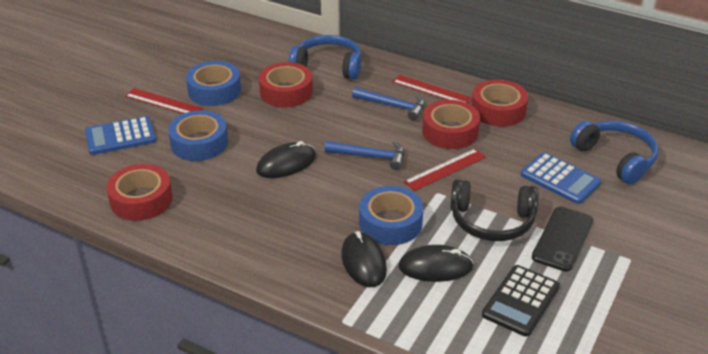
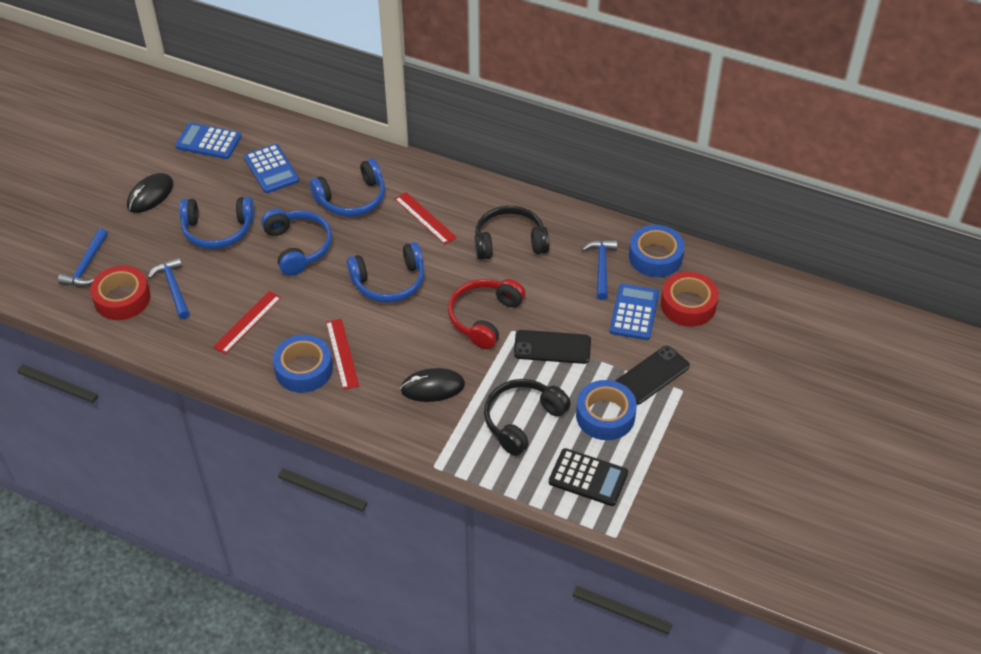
black headphones: [450,179,539,241] = 1 -> [475,206,550,260] [484,379,571,456] = 2
black mouse: [256,141,316,178] [341,231,387,287] [398,245,473,282] = 3 -> [127,173,174,213] [400,368,465,402] = 2
black phone: [532,207,593,272] = 1 -> [514,330,591,364] [615,346,690,405] = 2
blue calculator: [85,116,156,155] [521,152,601,204] = 2 -> [175,122,242,159] [244,144,299,193] [610,284,659,340] = 3
blue hammer: [325,141,404,170] [352,87,425,121] = 2 -> [58,228,108,287] [148,257,190,319] [582,240,617,300] = 3
blue headphones: [288,35,362,80] [570,121,658,184] = 2 -> [179,197,254,249] [261,209,332,276] [309,159,385,217] [347,242,425,303] = 4
red headphones: none = 0 -> [448,279,525,349] = 1
red tape: [107,164,173,221] [259,62,313,108] [422,100,480,149] [472,79,528,127] = 4 -> [90,266,150,320] [661,272,719,327] = 2

